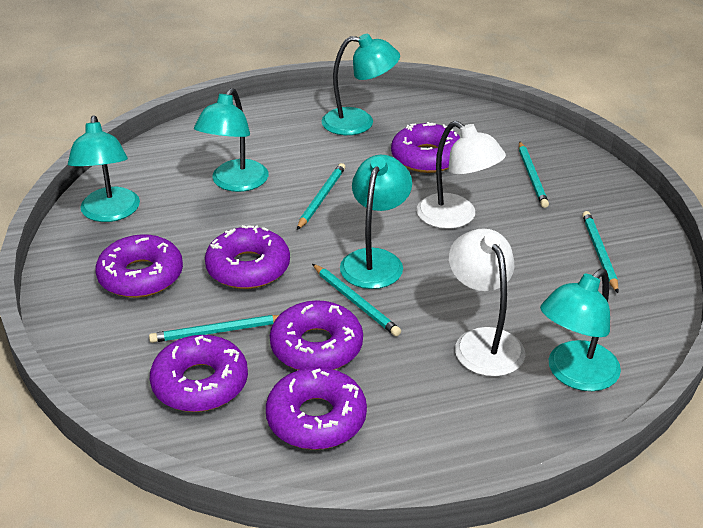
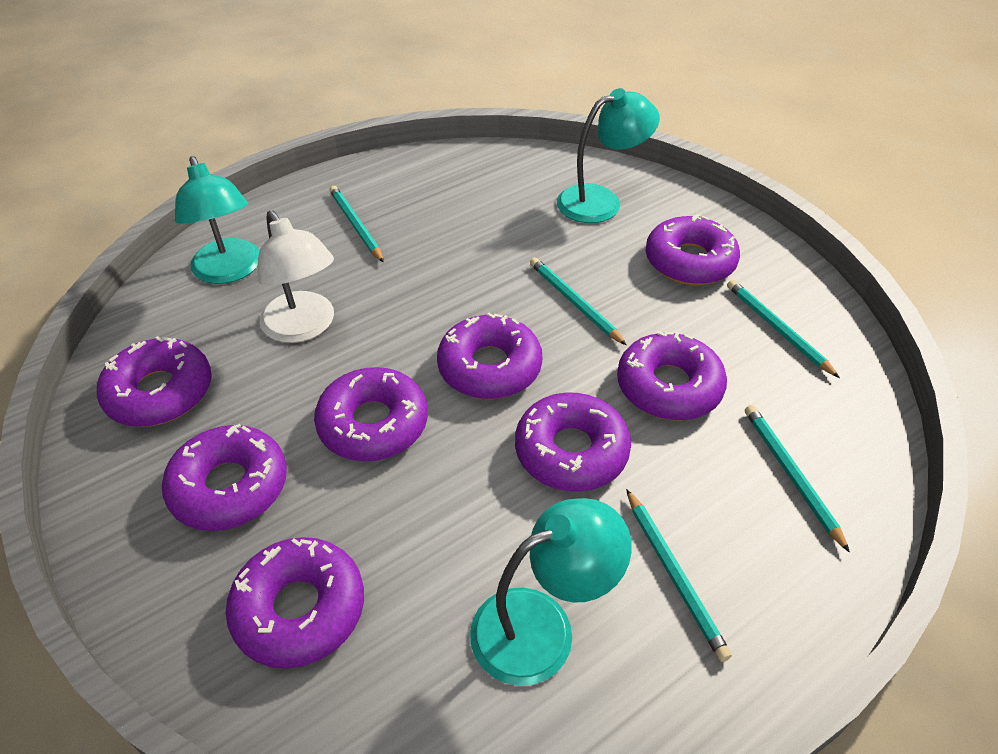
purple donut: [96,234,183,298] [150,335,248,412] [205,225,290,289] [266,367,367,450] [270,300,363,370] [391,122,461,173] = 6 -> [97,336,212,427] [162,424,287,531] [226,537,364,669] [314,367,428,461] [437,313,543,399] [515,393,631,492] [617,331,727,420] [646,214,740,285] = 8
turquoise lamp: [68,115,140,222] [194,88,268,192] [322,34,400,135] [340,155,412,289] [540,269,621,391] = 5 -> [175,156,260,284] [470,498,632,686] [557,88,660,223] = 3
white lamp: [416,121,506,229] [449,229,525,377] = 2 -> [258,211,334,343] = 1

